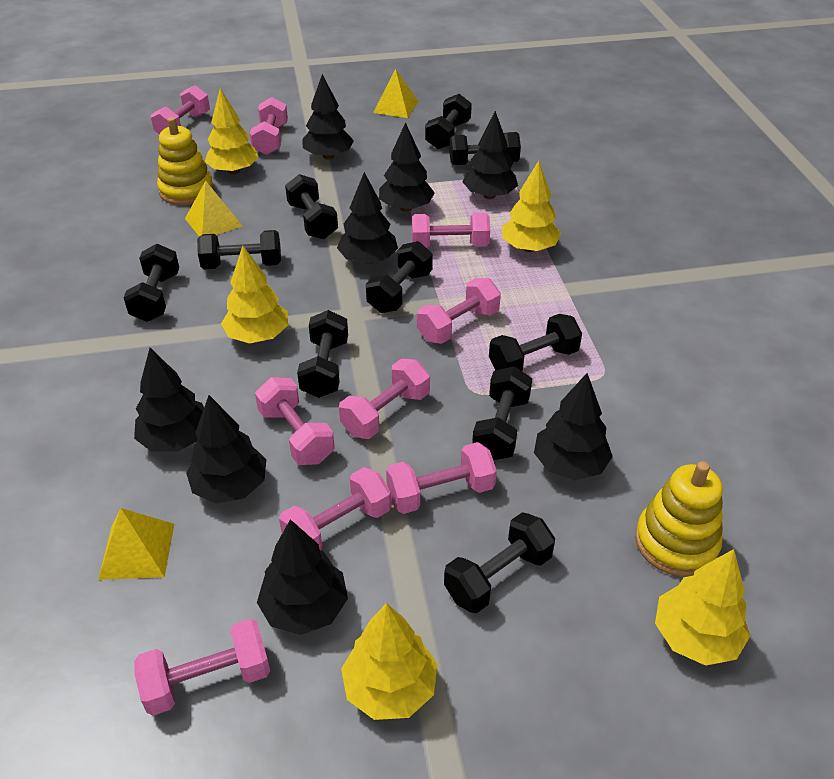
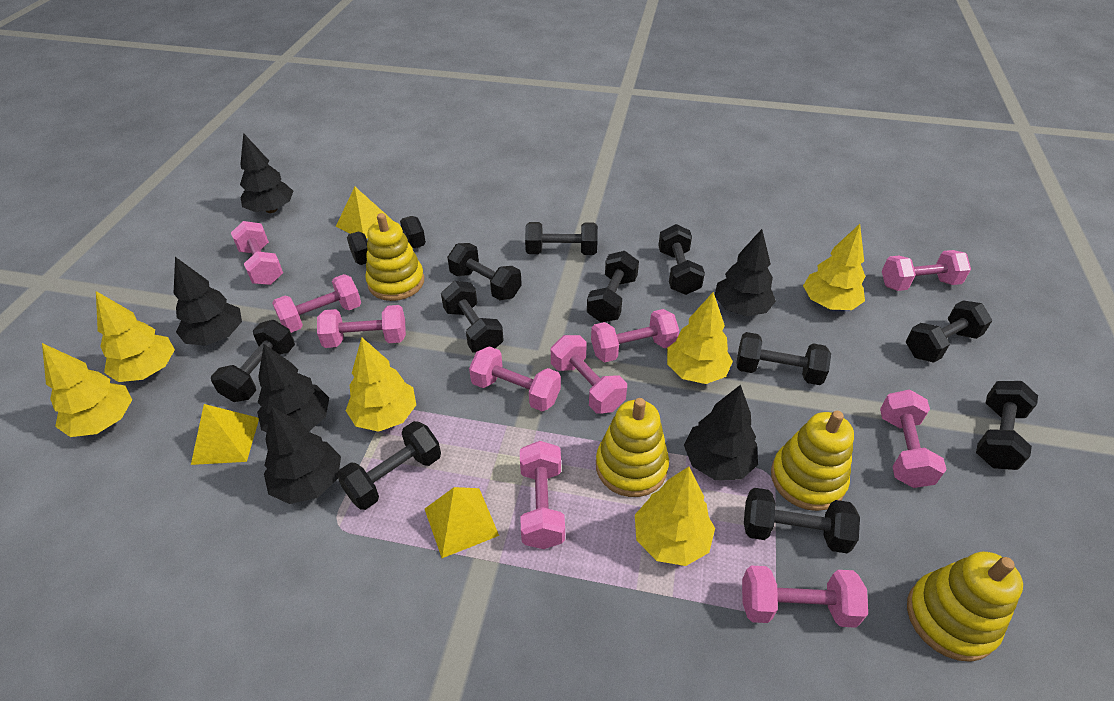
black dumbbell: [124,244,179,322] [197,230,281,270] [285,174,338,239] [297,310,348,398] [366,241,433,313] [425,94,472,149] [444,512,555,613] [449,132,521,165] [472,366,532,460] [489,314,582,371] = 10 -> [211,320,295,402] [337,421,441,510] [347,216,426,265] [441,281,504,353] [447,243,522,300] [525,222,598,255] [587,251,639,322] [658,224,705,295] [736,332,831,385] [744,488,860,553] [906,300,992,363] [976,381,1038,470] = 12
black tree: [134,348,204,452] [186,395,266,504] [257,519,348,635] [302,74,354,160] [337,172,398,264] [379,122,435,212] [463,111,518,199] [534,373,613,480] = 8 -> [173,257,242,346] [240,133,294,213] [257,344,329,432] [264,407,341,504] [684,385,758,480] [715,229,776,316] = 6
pink dumbbell: [134,619,270,716] [151,85,210,134] [250,97,288,155] [255,377,335,465] [279,467,391,550] [339,359,430,439] [386,442,497,514] [412,212,490,248] [417,278,501,344] = 9 -> [231,221,283,285] [272,274,361,333] [317,305,406,348] [469,346,561,411] [520,441,565,549] [551,335,627,414] [591,309,679,362] [742,566,868,628] [880,390,947,488] [882,250,971,291] = 10
yellow stacking toy: [157,117,214,205] [635,461,723,576] = 2 -> [365,213,424,301] [596,398,669,497] [771,411,854,511] [907,552,1023,662] = 4
yellow tree: [205,88,259,174] [221,246,288,344] [341,603,437,720] [502,161,561,252] [655,549,750,666] = 5 -> [42,343,132,437] [96,291,175,382] [346,337,416,432] [635,466,715,566] [667,292,733,384] [803,224,866,310] = 6

